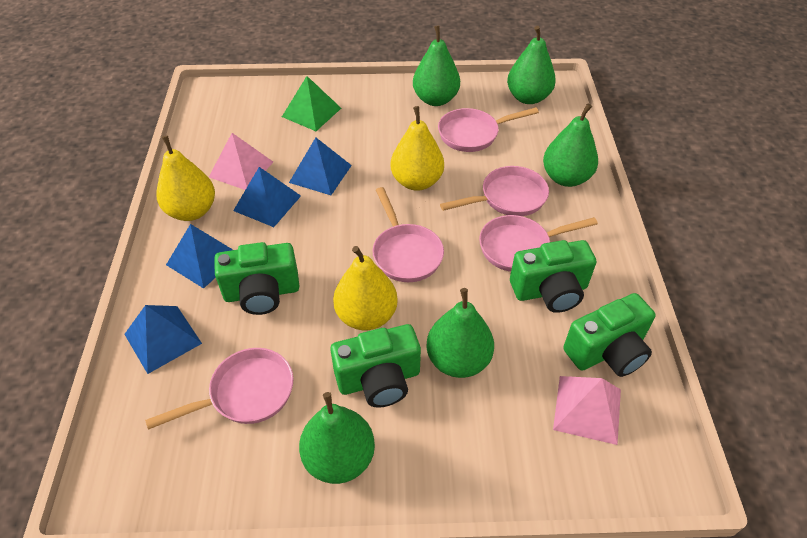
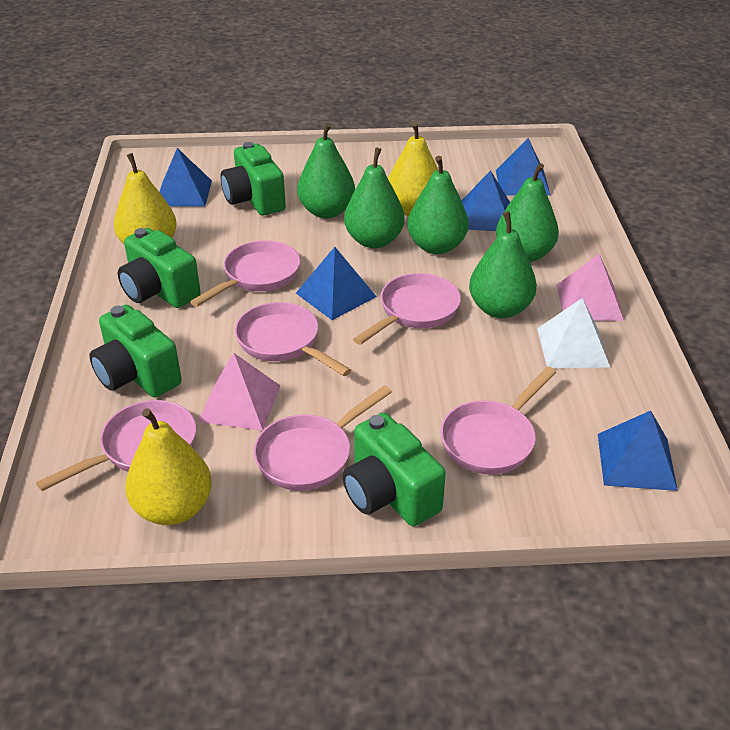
blue pyramid: [124,305,202,374] [166,224,233,289] [233,167,301,227] [289,138,352,195] = 4 -> [159,148,212,207] [296,247,377,320] [462,170,510,231] [496,138,551,196] [598,411,678,491] = 5
green pyramid: [282,76,341,131] = 1 -> none = 0
pink pan: [145,348,293,430] [372,187,444,282] [438,107,539,152] [440,166,549,216] [479,215,598,272] = 5 -> [36,400,196,491] [190,240,300,307] [235,302,351,376] [254,385,392,491] [353,273,461,345] [440,366,556,474] = 6
white pyramid: none = 0 -> [537,298,610,368] = 1

